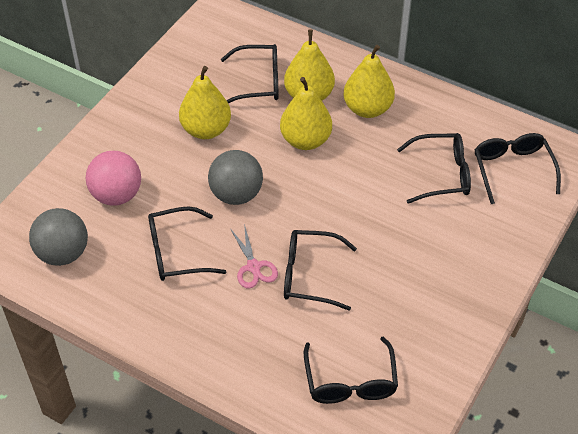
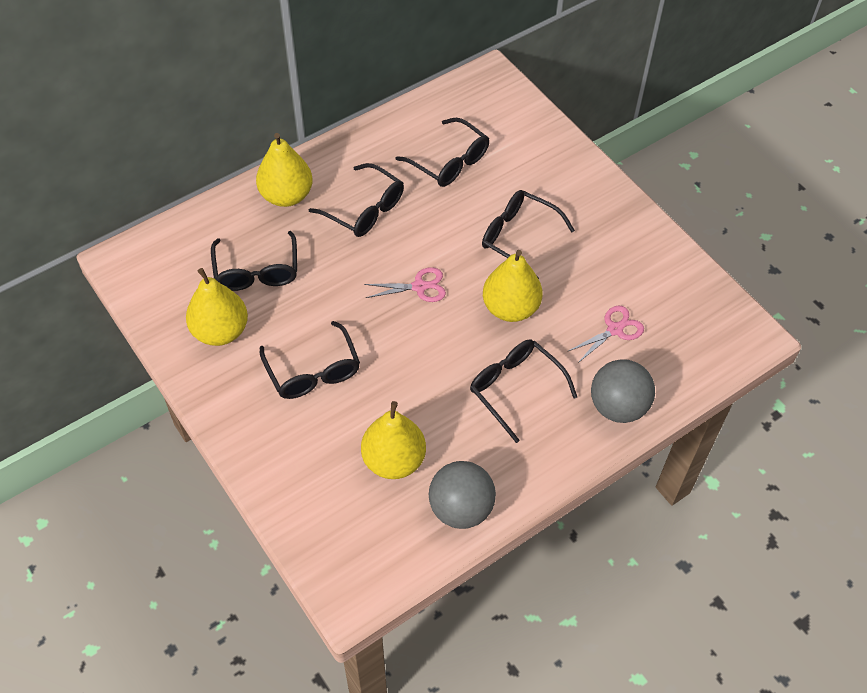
pink ball: [86,151,141,206] = 1 -> none = 0
pink scissors: [230,224,278,289] = 1 -> [364,267,446,302] [567,306,644,363] = 2

